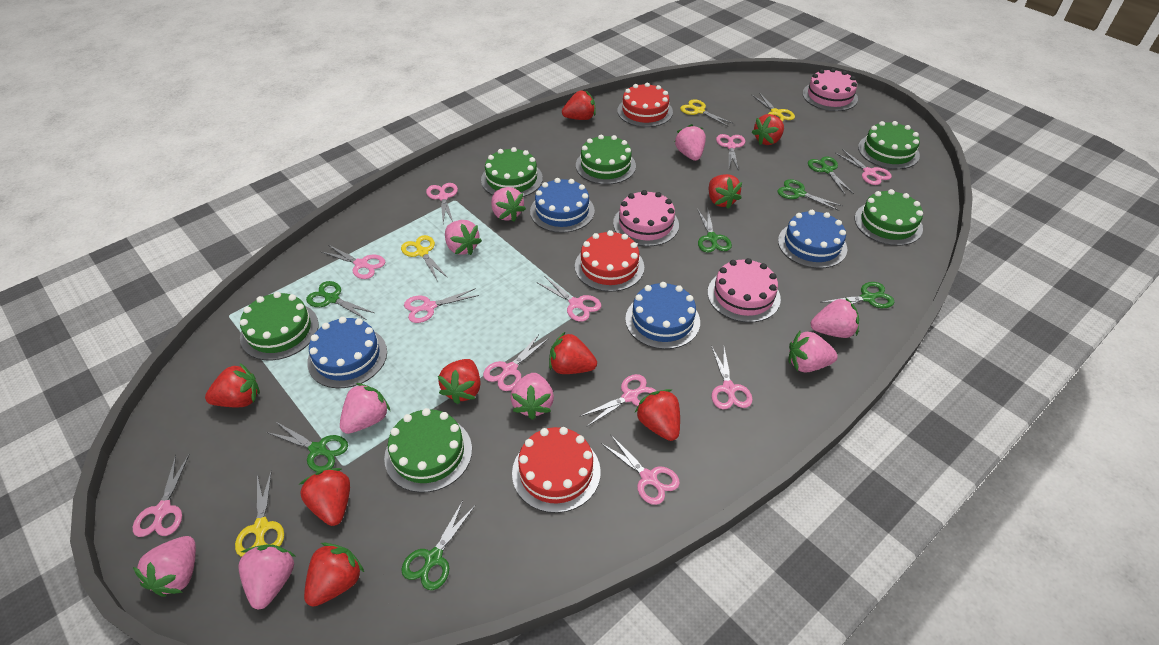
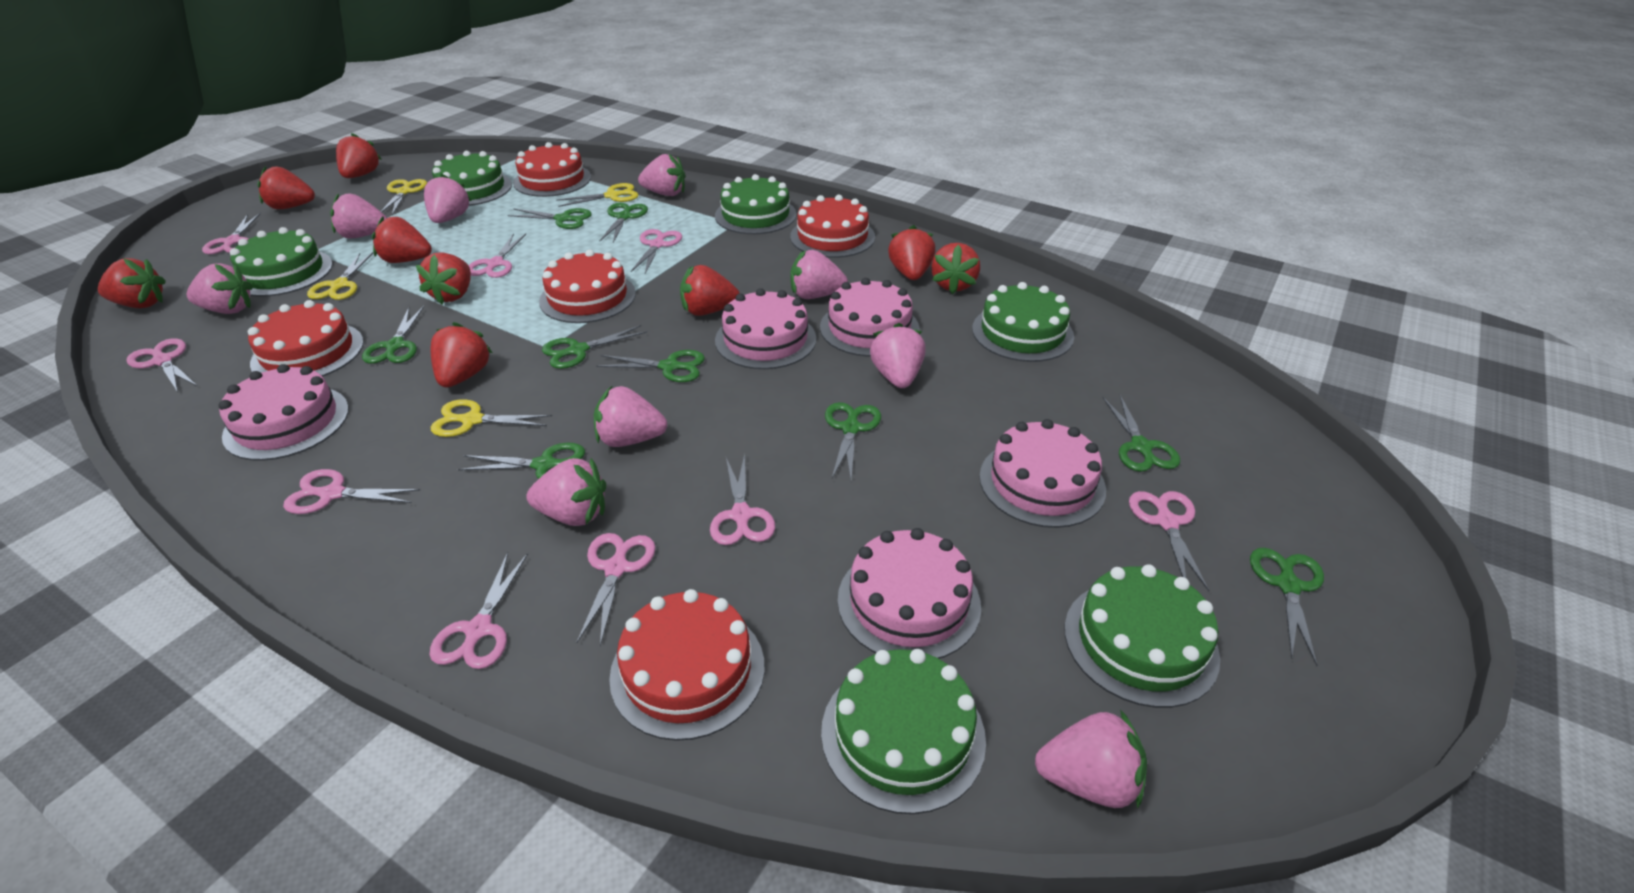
blue cake: [307,317,387,388] [530,178,595,233] [625,282,700,349] [778,210,847,268] = 4 -> none = 0
green scissors: [267,421,348,472] [306,281,374,320] [401,501,475,590] [698,207,732,253] [778,179,842,211] [808,156,854,194] [822,282,895,308] = 7 -> [362,306,424,364] [458,442,585,479] [508,208,592,229] [542,325,647,369] [596,350,705,382] [600,203,648,243] [825,402,881,479] [1102,395,1180,472] [1250,548,1324,666] = 9
pink cake: [613,190,679,246] [707,258,781,323] [802,68,858,111] = 3 -> [218,364,349,461] [715,288,816,369] [820,278,920,357] [838,528,981,659] [980,419,1106,528] = 5
pink scissors: [133,454,190,537] [322,245,385,279] [404,288,479,323] [426,183,458,223] [483,333,549,391] [536,276,601,322] [581,374,656,426] [601,435,680,505] [712,347,753,409] [716,134,745,169] [836,149,892,185] = 11 -> [126,338,197,392] [202,212,261,254] [283,469,420,514] [429,552,528,669] [468,233,526,278] [576,533,655,646] [631,229,682,274] [710,454,775,545] [1129,491,1209,591] = 9
red cake: [512,427,601,513] [575,230,644,292] [617,83,673,127] = 3 -> [248,300,364,377] [513,142,591,197] [539,250,636,323] [609,589,765,741] [790,195,875,258] = 5

